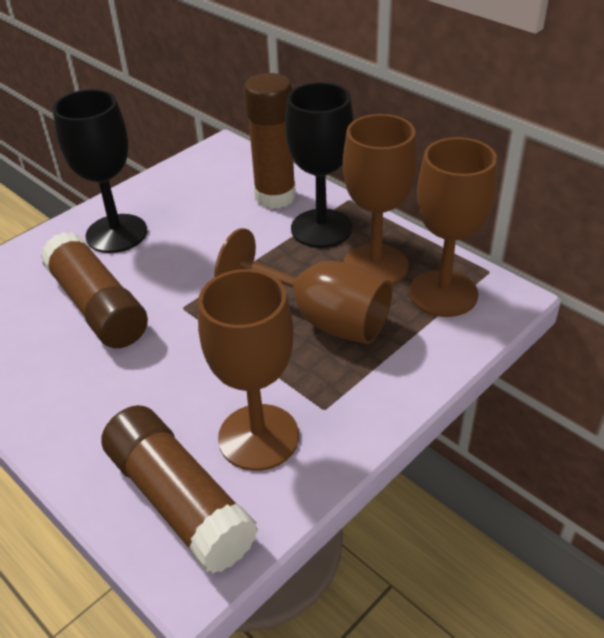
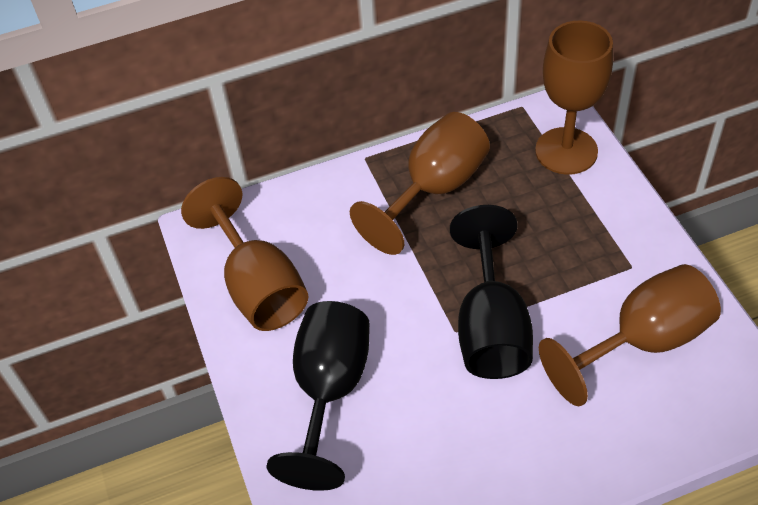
brown glue stick: [41,232,148,348] [101,405,258,574] [244,73,296,209] = 3 -> none = 0

